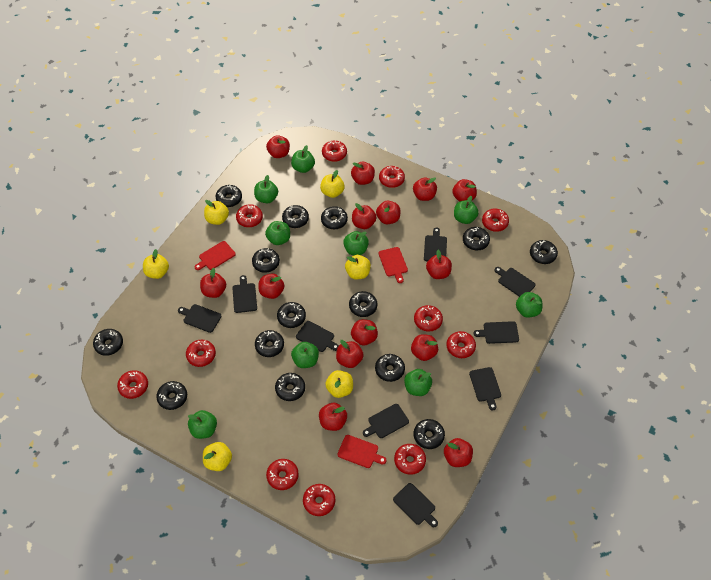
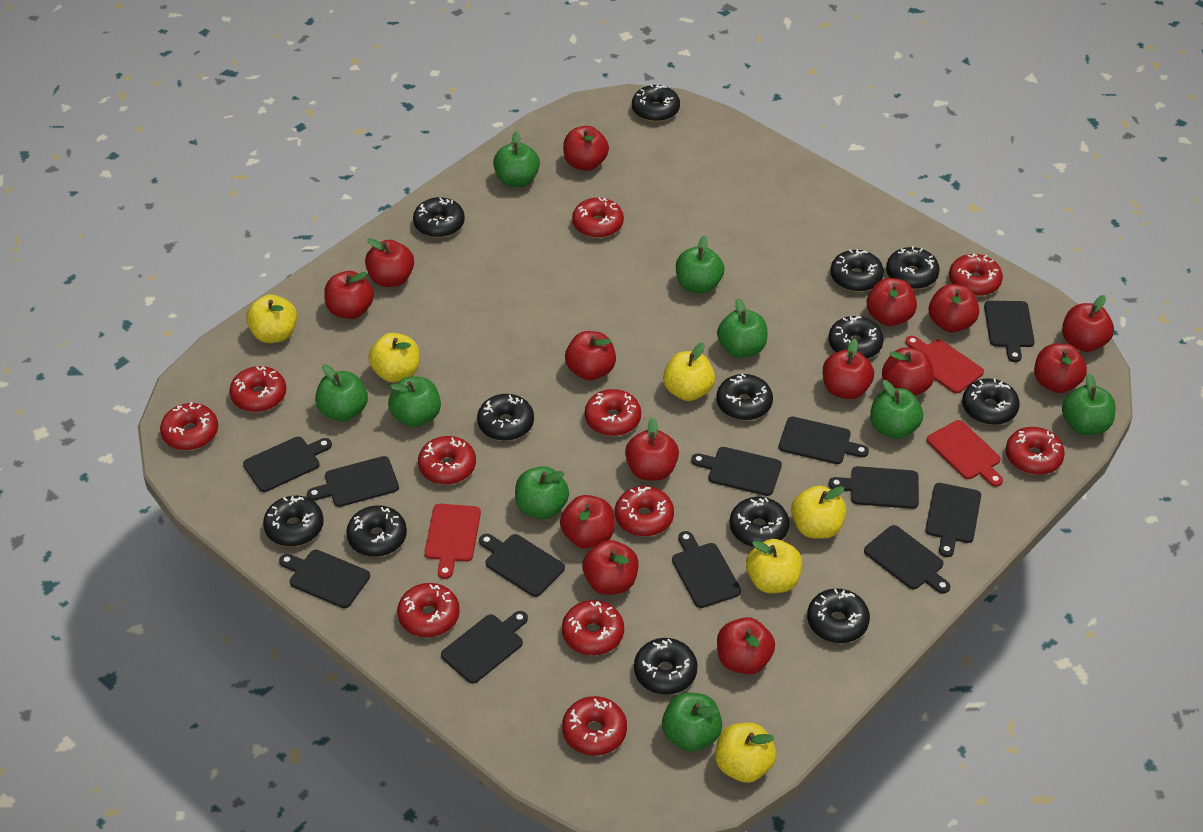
black cutting board: [178,304,222,333] [232,275,257,313] [296,321,339,352] [363,404,409,438] [393,483,438,527] [424,228,447,261] [469,367,501,410] [473,321,519,344] [494,267,536,297] = 9 -> [243,437,332,492] [279,550,370,608] [307,456,399,507] [441,611,528,684] [479,534,565,597] [672,531,741,608] [691,447,782,496] [779,416,869,464] [829,466,919,509] [864,525,950,594] [925,483,981,557] [984,301,1035,362] = 12
black donut: [93,329,123,356] [156,381,187,410] [216,185,242,207] [252,248,280,273] [255,330,284,357] [275,373,305,401] [277,302,306,328] [282,205,309,228] [321,206,348,230] [349,291,377,317] [375,354,405,382] [414,419,445,449] [463,227,490,250] [530,240,558,264] = 14 -> [263,496,324,546] [346,505,407,557] [413,197,465,238] [477,394,534,441] [632,84,680,122] [634,638,698,695] [717,374,773,420] [730,497,789,547] [807,588,870,643] [828,316,884,359] [830,249,884,292] [886,246,940,289] [962,378,1020,425] = 13

